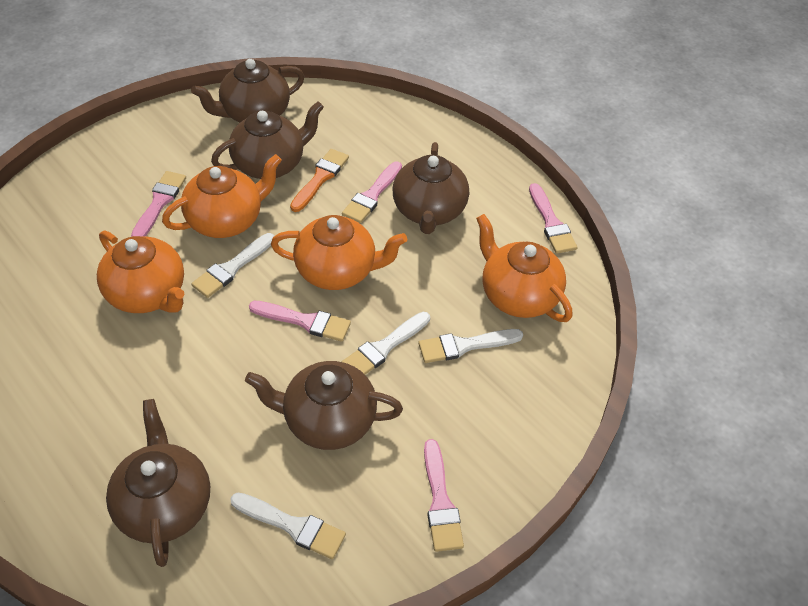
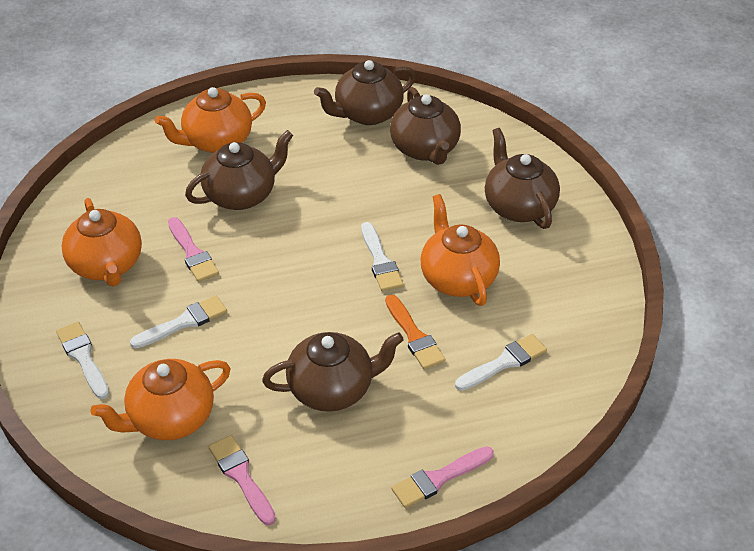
pink brush: [131,171,186,237] [249,301,351,342] [342,161,402,223] [424,439,464,552] [529,183,578,254] = 5 -> [168,217,219,282] [208,435,276,525] [391,446,494,508] = 3

